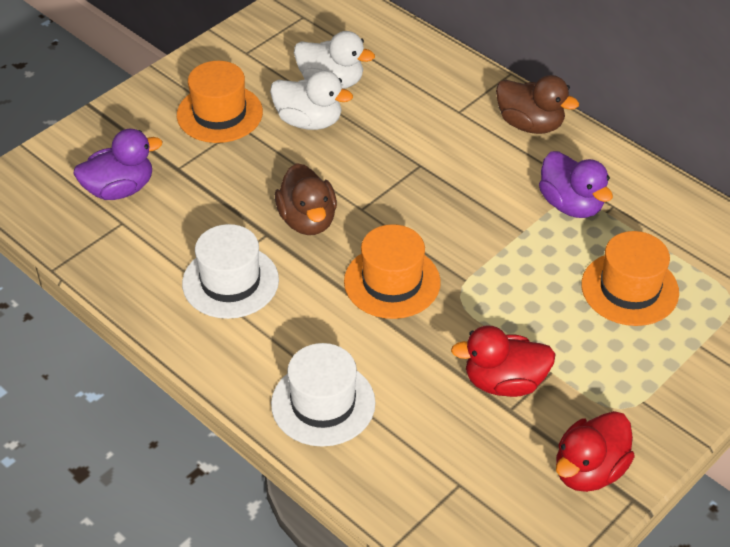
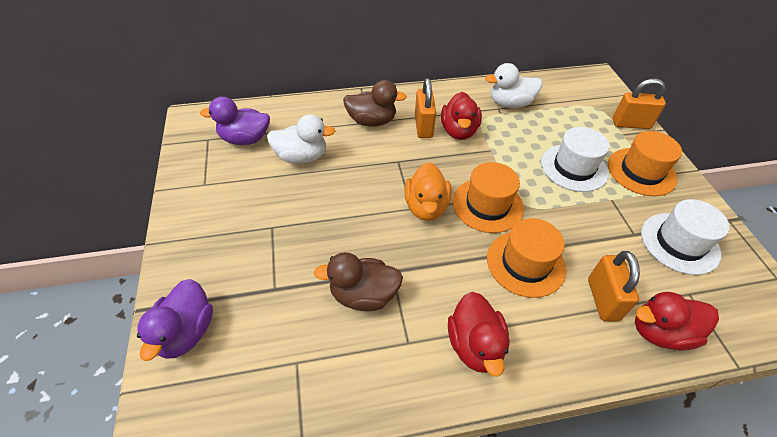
orange duck: none = 0 -> [405,162,452,221] = 1
orange padlock: none = 0 -> [415,78,436,138] [588,251,640,321] [613,78,666,129] = 3
red duck: [451,325,556,397] [556,411,635,492] = 2 -> [441,92,482,140] [448,292,510,377] [635,292,719,351] = 3

